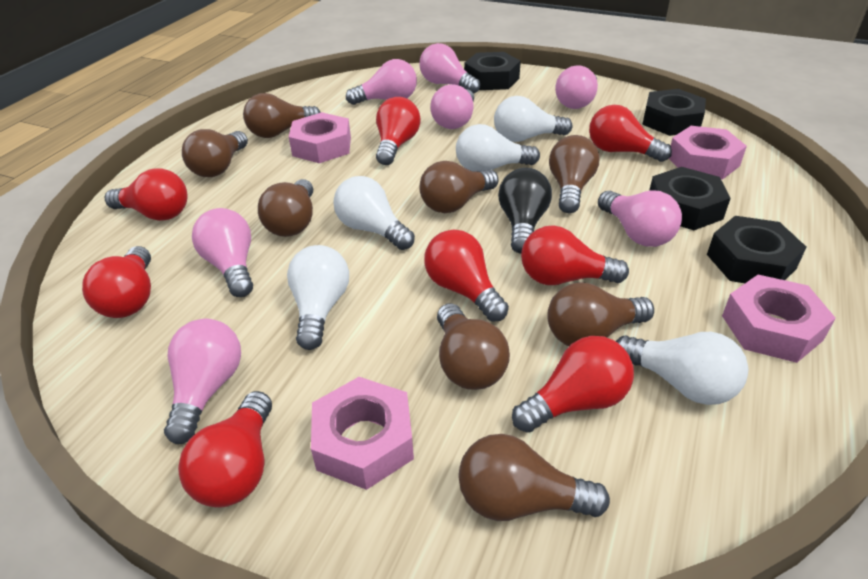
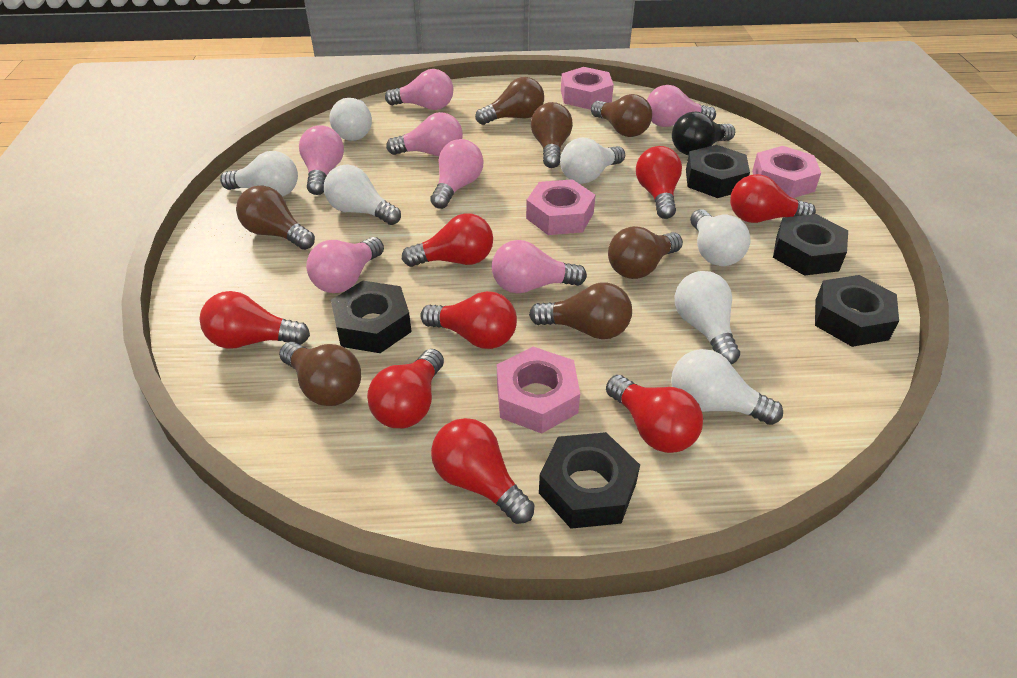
black nut: [464,52,521,90] [642,89,706,136] [650,167,731,230] [707,216,806,283] = 4 -> [331,281,412,353] [539,432,640,529] [686,145,750,198] [773,214,848,276] [815,275,899,347] = 5
brown light bulb: [182,129,248,177] [243,93,321,138] [258,179,313,237] [420,161,499,213] [437,303,510,390] [458,434,610,521] [547,282,654,346] [549,135,599,213] = 8 -> [236,186,315,250] [279,342,361,406] [475,77,544,125] [529,283,632,339] [531,102,573,168] [591,94,652,137] [608,226,683,279] = 7
white light bulb: [287,245,349,350] [333,176,415,250] [456,124,540,172] [494,96,573,142] [616,332,748,405] = 5 -> [220,151,298,197] [324,165,401,225] [330,98,372,141] [560,138,625,184] [671,349,783,425] [675,271,740,364] [690,209,750,266] = 7

